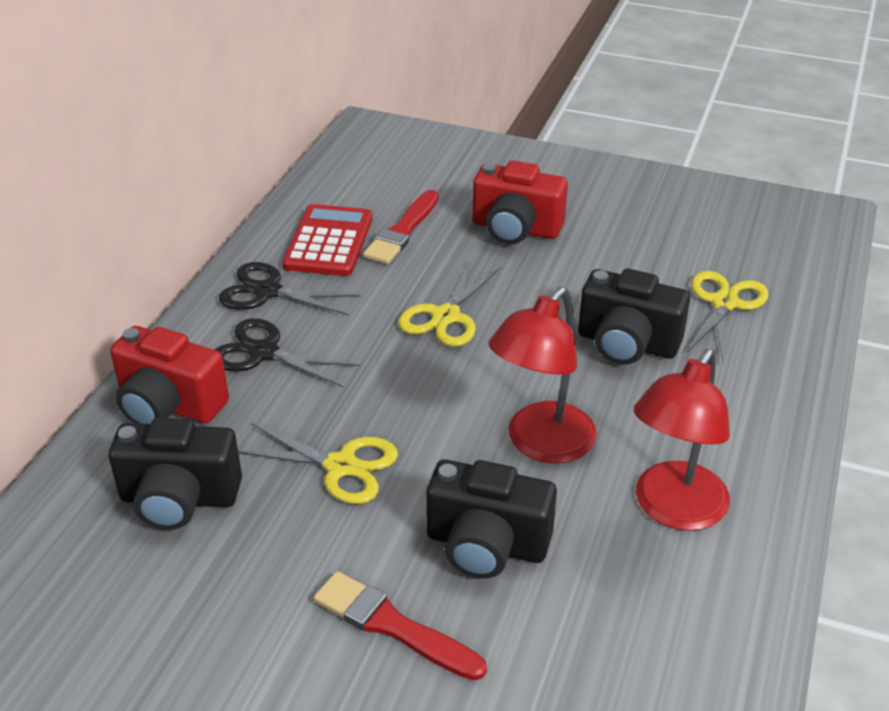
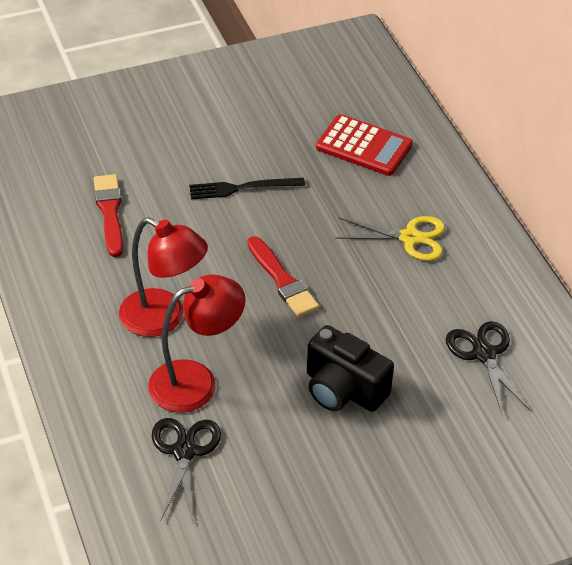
black camera: [108,418,242,530] [426,459,557,578] [578,268,690,364] = 3 -> [307,325,394,412] = 1
black fork: none = 0 -> [189,178,305,199] = 1
red camera: [110,326,229,424] [473,160,568,244] = 2 -> none = 0
yellow scissors: [238,423,398,504] [398,260,501,347] [687,271,769,363] = 3 -> [335,216,445,261] = 1

